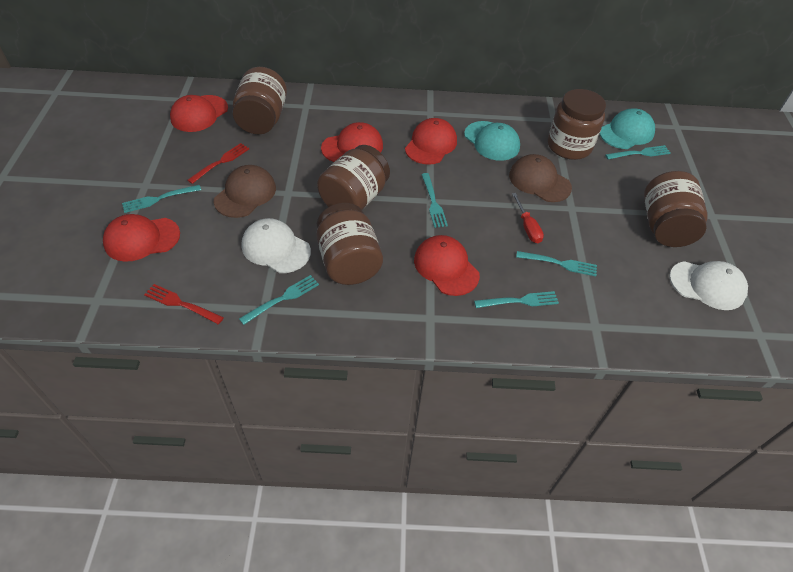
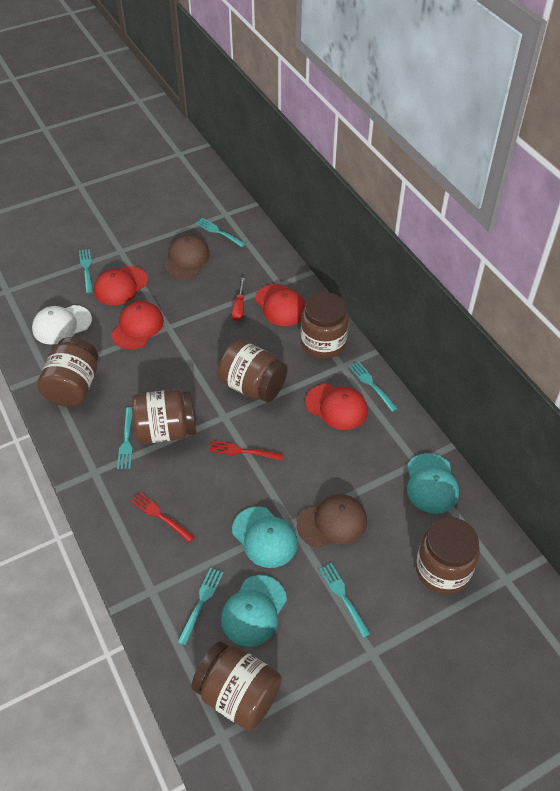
brown jar: [233,67,287,134] [316,203,383,285] [317,145,390,210] [548,89,606,160] [644,171,707,247] = 5 -> [37,337,98,407] [132,389,196,444] [191,641,282,731] [218,340,288,402] [301,292,349,359] [416,517,480,594] = 6
red cap: [103,214,180,262] [170,95,228,132] [321,122,383,162] [405,118,457,165] [414,235,480,296] = 5 -> [94,266,148,306] [111,301,164,349] [255,284,305,326] [305,384,368,430] = 4
turquoise cap: [464,121,520,161] [600,108,655,149] = 2 -> [221,575,287,647] [232,507,298,568] [407,453,459,514] = 3
white cap: [241,218,311,273] [669,261,748,310] = 2 -> [32,305,92,345] = 1

